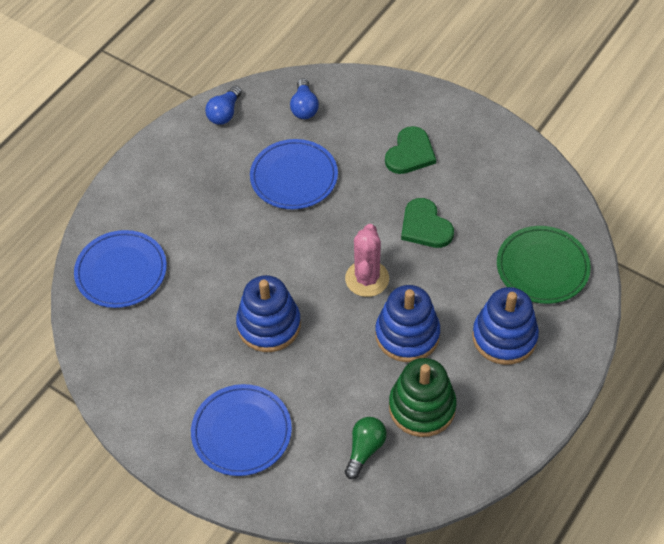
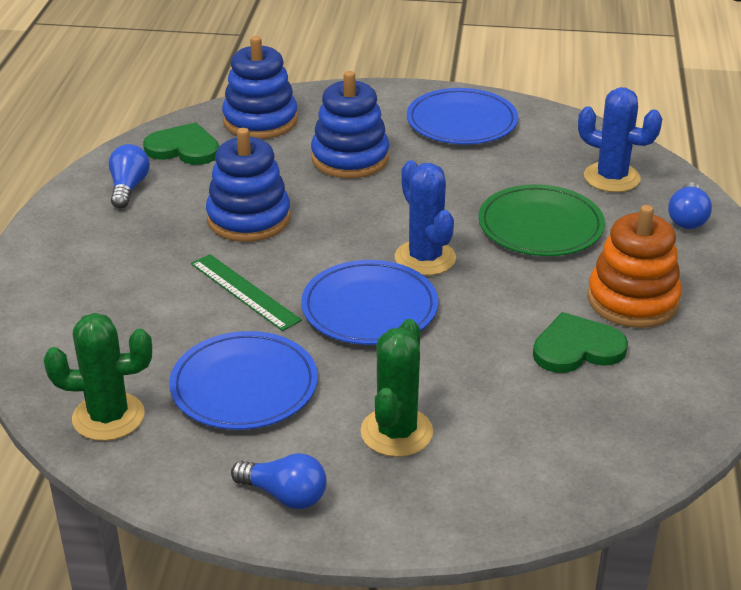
blue cactus: none = 0 -> [395,160,456,276] [578,87,662,192] = 2
blue light bulb: [205,86,242,125] [290,78,319,119] = 2 -> [109,144,150,209] [231,453,327,509] [668,182,712,229] = 3
green cactus: none = 0 -> [44,313,152,441] [360,319,433,457] = 2
green light bulb: [345,417,387,479] = 1 -> none = 0
green ruler: none = 0 -> [191,254,302,331] = 1
green stacking toy: [389,358,457,437] = 1 -> none = 0
orange stacking toy: none = 0 -> [587,205,682,328] = 1
pink cactus: [345,224,389,297] = 1 -> none = 0

